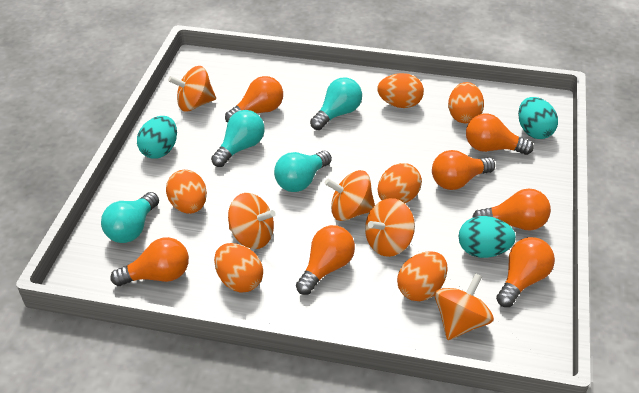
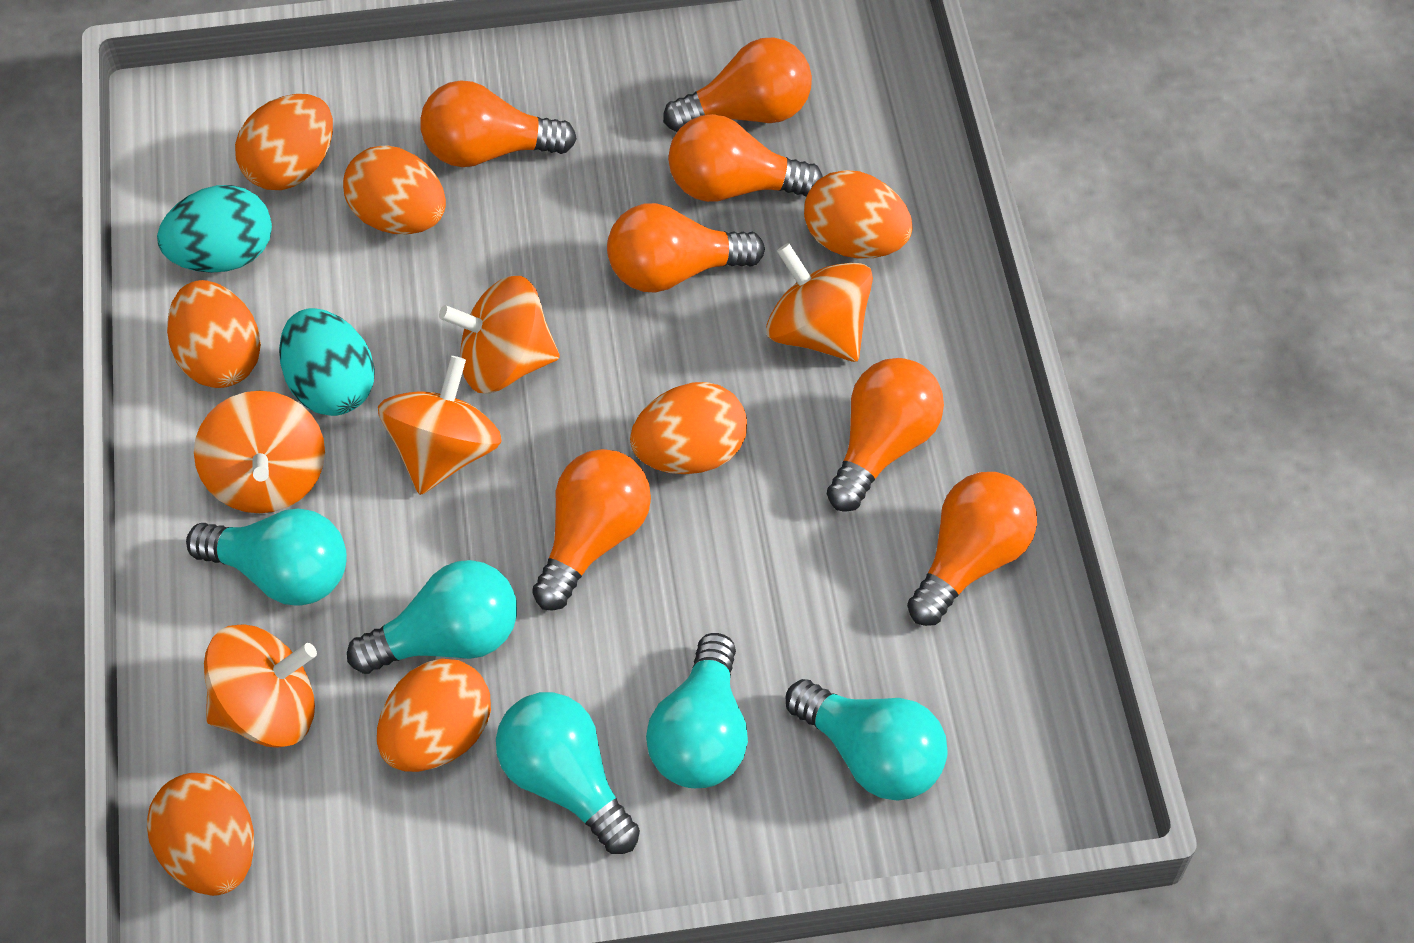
orange egg: [166,170,207,214] [214,243,263,293] [377,73,424,108] [378,163,422,203] [397,251,448,301] [448,82,484,123] = 6 -> [147,773,254,896] [167,280,261,388] [235,94,333,190] [343,145,446,234] [377,658,491,772] [630,382,747,474] [804,170,912,259] = 7
turquoise egg: [137,116,177,159] [458,216,516,258] [518,97,558,139] = 3 -> [157,185,272,273] [279,308,375,416] = 2
turquoise light bulb: [101,192,159,243] [211,110,265,167] [274,151,332,192] [310,77,362,130] = 4 -> [186,509,347,606] [347,560,517,674] [496,692,640,854] [646,633,748,788] [786,679,948,801] = 5

